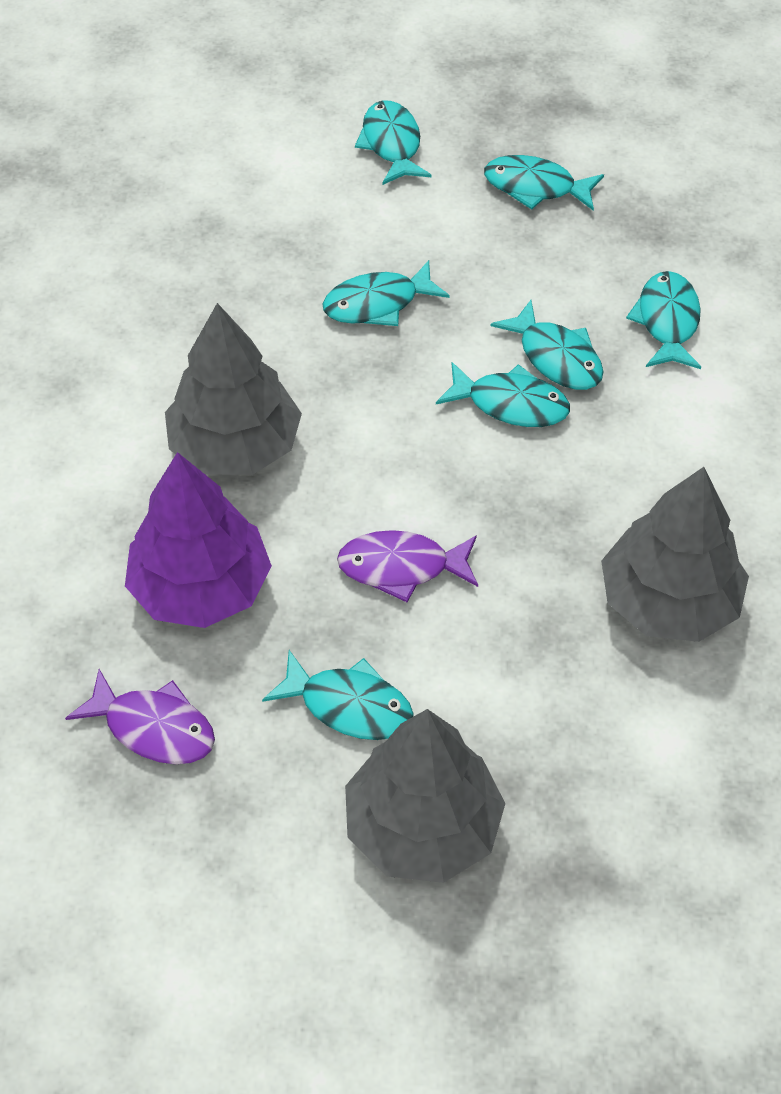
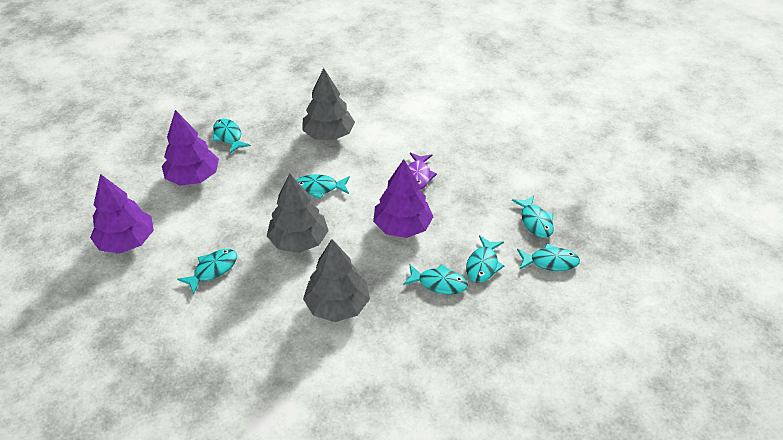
purple fish: [65,669,215,764] [337,530,478,602] = 2 -> [408,152,437,190] = 1
purple tree: [125,452,272,628] = 1 -> [90,174,154,254] [162,110,219,186] [373,159,434,238] = 3

